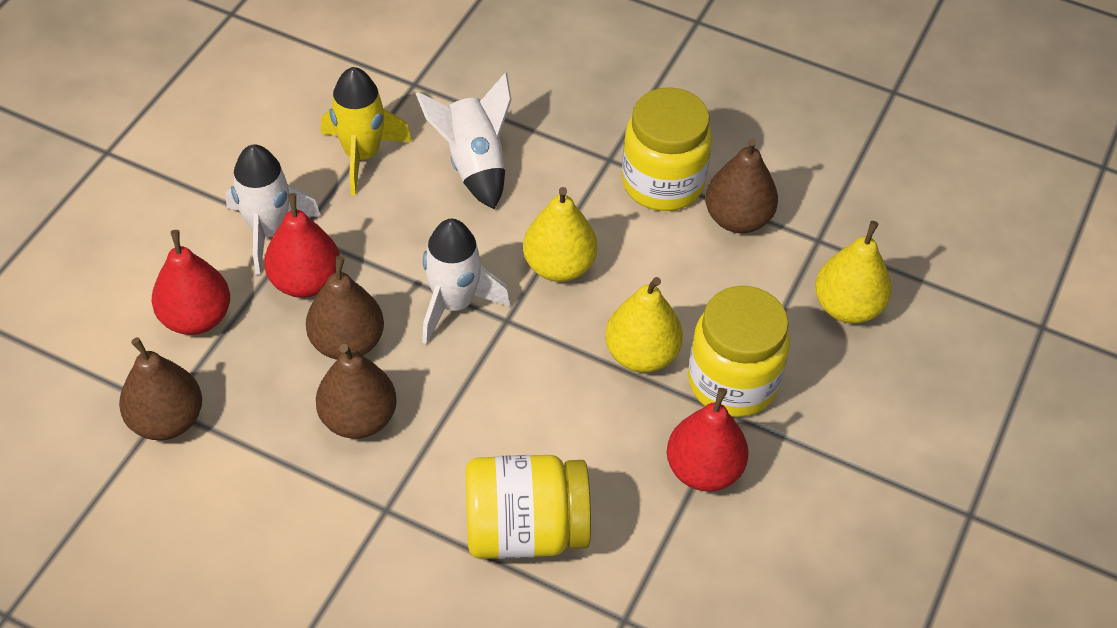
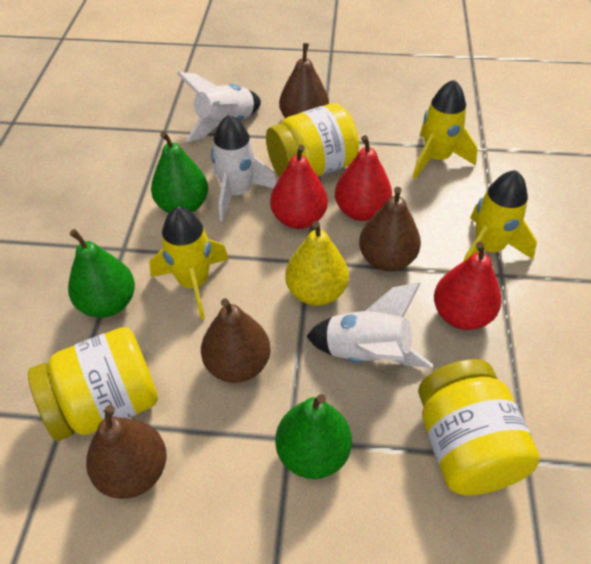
green pear: none = 0 -> [68,229,135,318] [151,131,208,213] [275,394,352,479] = 3
yellow pear: [523,187,597,282] [605,277,683,373] [815,221,892,324] = 3 -> [285,221,349,306] = 1
yellow rocket: [321,67,412,196] = 1 -> [149,206,229,320] [412,80,478,179] [463,170,537,262] = 3

